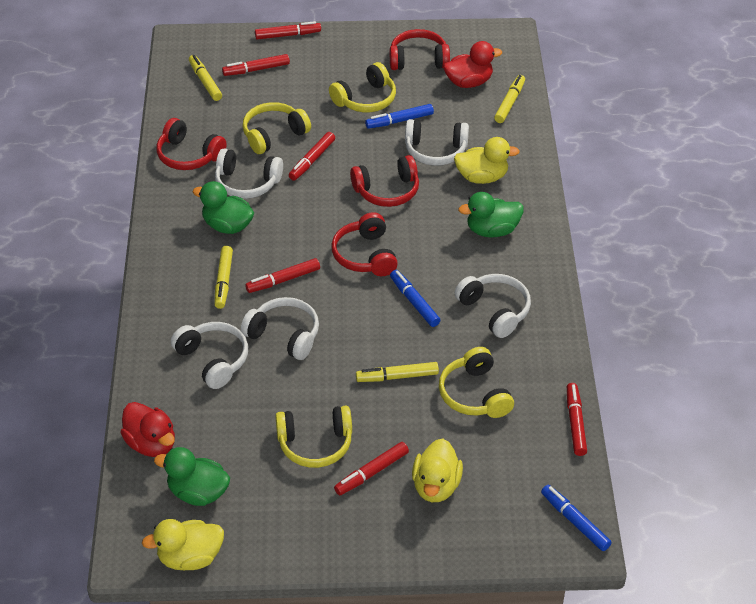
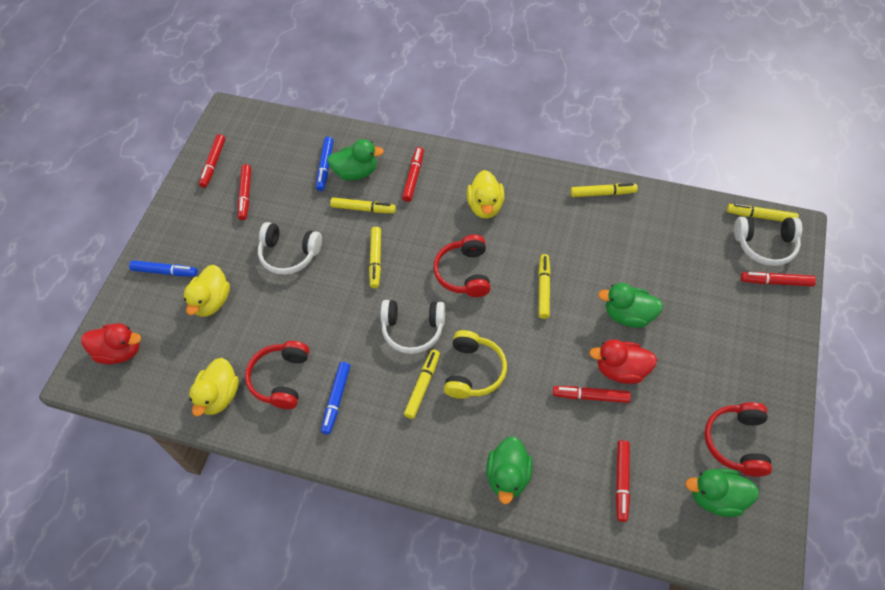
green duck: [154,447,230,506] [193,181,254,234] [458,192,524,237] = 3 -> [327,139,384,180] [486,436,533,504] [598,283,663,328] [685,469,759,517] = 4
red headphones: [157,118,227,170] [331,212,398,276] [350,155,419,207] [390,29,450,70] = 4 -> [245,341,309,409] [433,235,491,297] [704,402,772,477] = 3
white headphones: [171,322,248,389] [215,148,283,199] [241,297,319,360] [405,119,469,166] [455,274,531,338] = 5 -> [258,222,322,275] [380,300,445,354] [734,217,802,266] = 3
yellow headphones: [242,102,311,154] [275,406,352,468] [329,62,396,112] [439,347,514,418] = 4 -> [444,330,507,399] = 1
yellow marker: [189,55,222,101] [214,246,233,309] [356,362,439,382] [494,75,525,123] = 4 -> [330,197,396,213] [369,227,381,288] [404,349,440,419] [538,254,551,319] [571,183,638,197] [727,204,799,222] = 6

